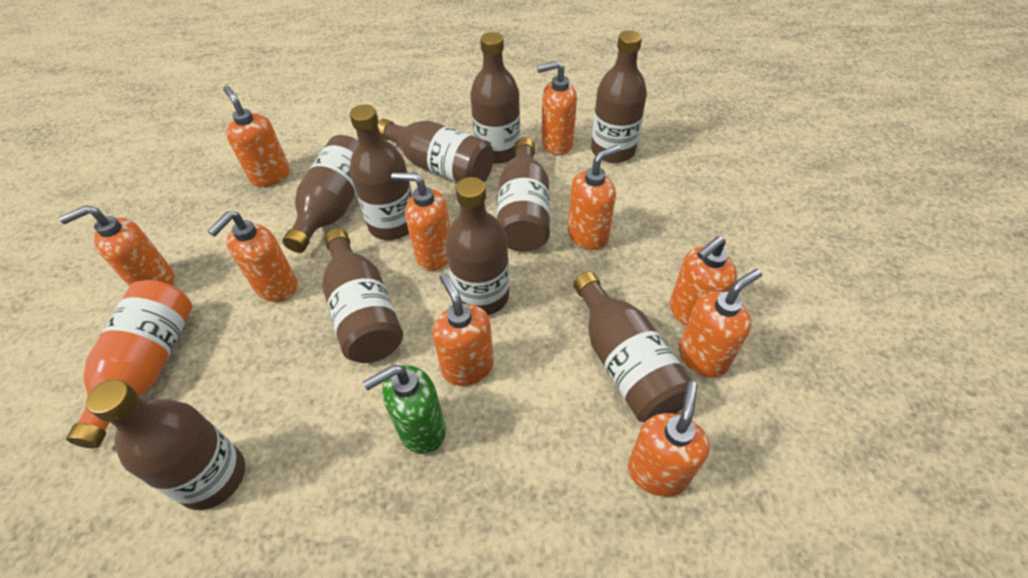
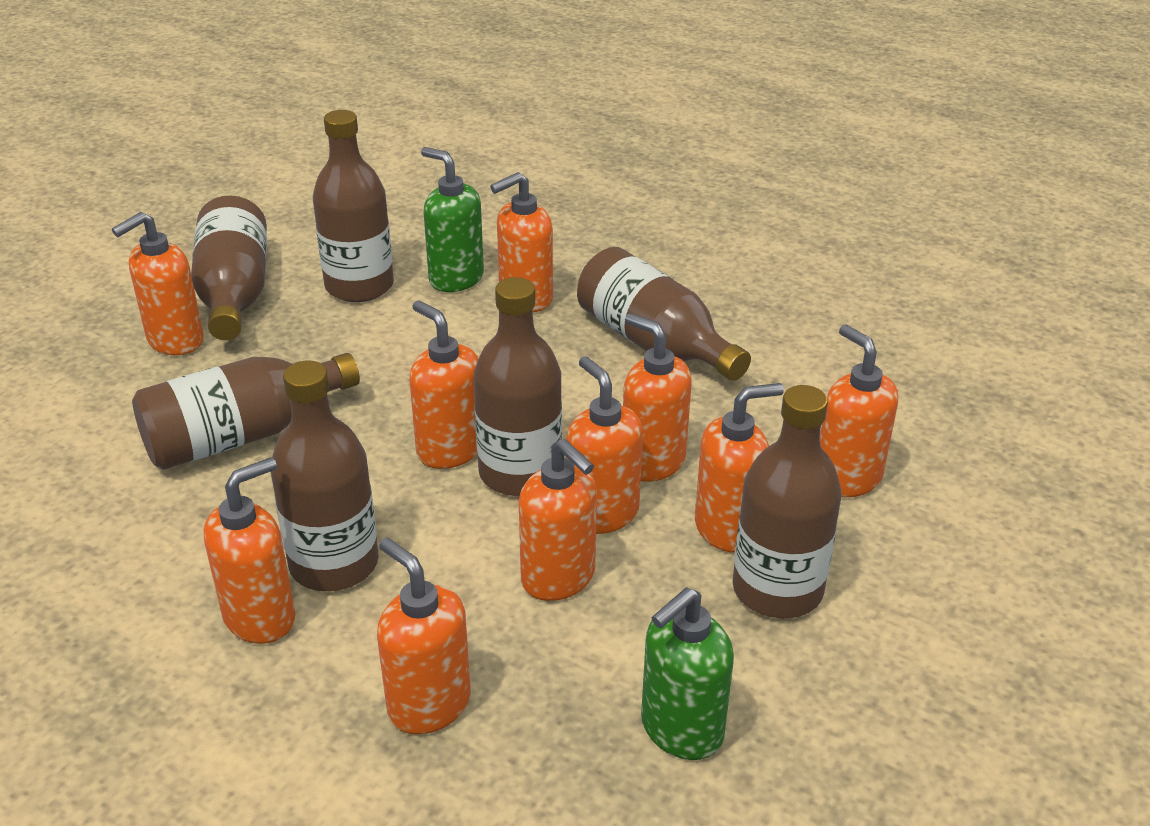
brown bottle: [86,379,245,510] [283,135,358,253] [322,229,403,363] [350,104,413,240] [378,119,494,183] [445,177,509,315] [470,32,520,164] [497,137,550,252] [573,272,693,423] [591,31,647,163] = 10 -> [132,353,360,470] [191,195,267,340] [271,360,379,591] [313,110,394,302] [474,277,562,496] [577,247,751,381] [732,385,842,618] = 7
green soap dispenser: [363,365,446,454] = 1 -> [421,147,484,292] [641,587,734,760] = 2
orange bottle: [66,280,192,448] = 1 -> none = 0

